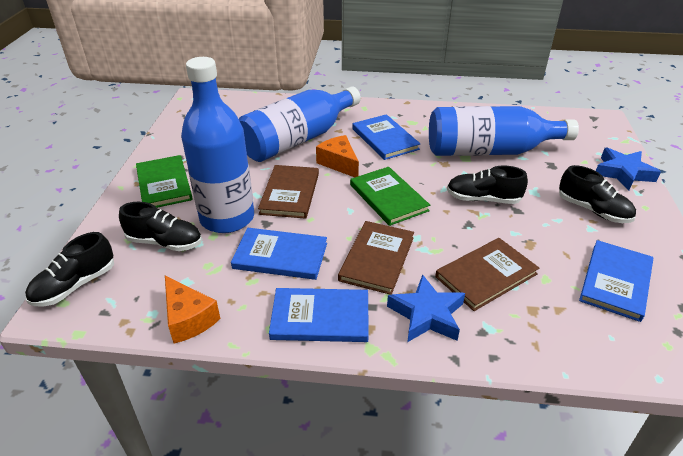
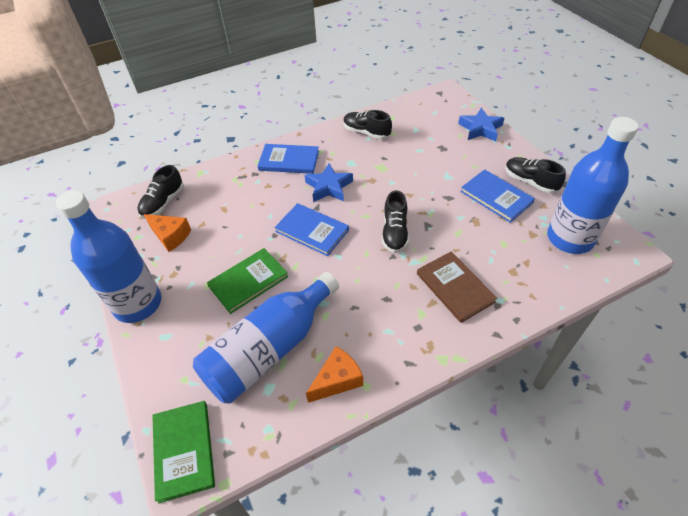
blue book: [231,228,327,280] [269,288,369,342] [352,114,420,160] [579,240,653,322] = 4 -> [258,144,319,174] [275,203,349,256] [461,169,535,223] = 3
brown book: [258,165,319,219] [338,221,414,295] [435,238,539,311] = 3 -> [417,252,497,323] = 1

